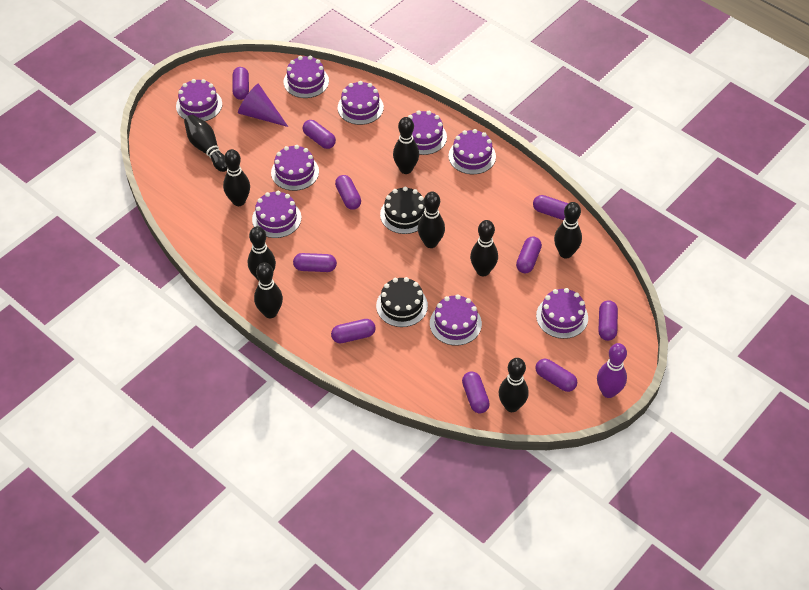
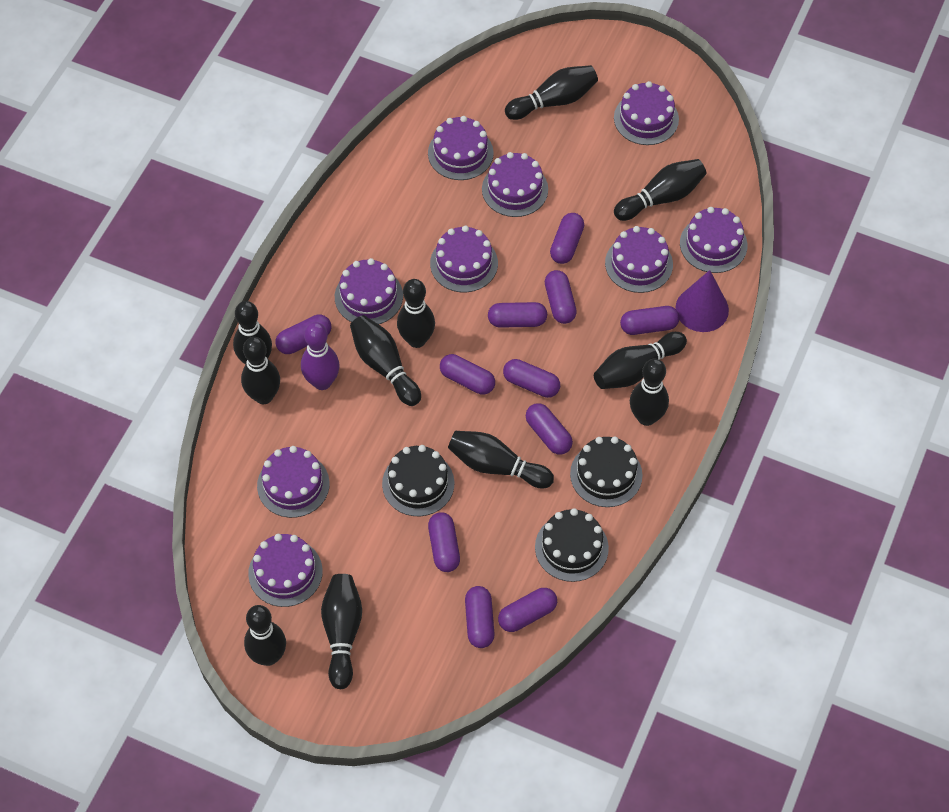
black bowling pin: [184,115,227,172] [223,149,250,206] [248,226,276,281] [254,262,283,318] [393,117,419,174] [418,192,445,248] [470,220,498,276] [499,358,529,412] [554,202,582,259] = 9 -> [233,301,272,365] [241,337,280,404] [244,605,286,666] [321,574,362,689] [350,315,421,406] [397,279,435,348] [448,431,554,489] [505,65,598,120] [594,332,687,389] [614,159,706,221] [630,359,669,426] = 11
black cake: [376,277,428,327] [380,187,425,234] = 2 -> [382,445,454,516] [535,508,609,582] [570,437,642,507] = 3
purple capsule: [233,67,249,100] [293,253,337,272] [303,120,336,149] [331,319,376,343] [335,175,361,210] [462,371,490,413] [516,237,542,273] [533,195,568,220] [535,359,577,392] [598,300,618,341] = 10 -> [276,315,331,354] [428,512,460,572] [440,354,495,395] [465,586,495,648] [488,302,547,328] [498,588,557,632] [503,359,560,398] [526,403,573,455] [545,270,577,324] [550,213,584,264] [620,306,680,335] = 11

